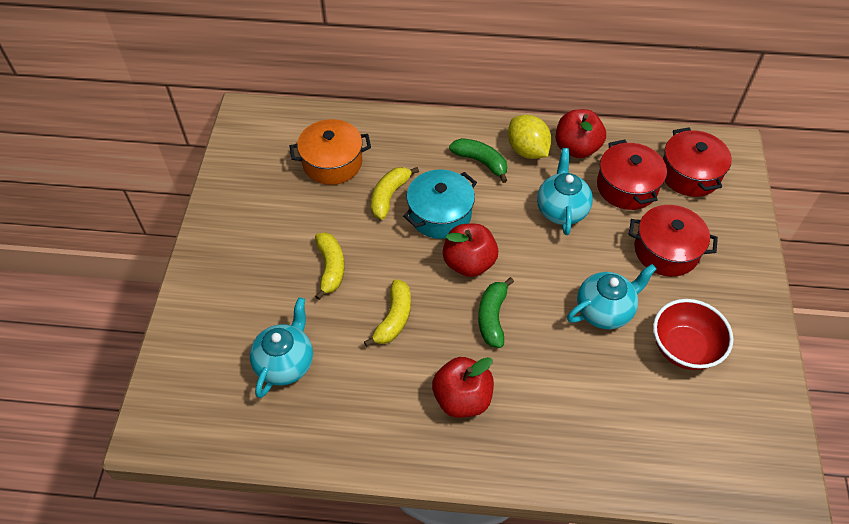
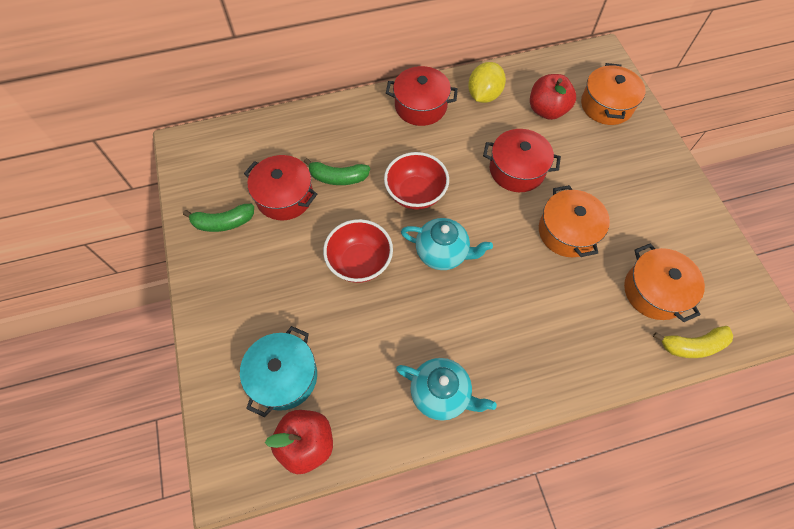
orange pot: [290,119,371,185] = 1 -> [539,185,610,257] [581,63,646,125] [624,243,705,322] = 3
red apple: [432,357,494,418] [443,224,498,277] [556,109,606,158] = 3 -> [265,410,333,474] [530,74,576,120] = 2
red bowl: [653,299,734,370] = 1 -> [323,219,393,283] [384,152,449,210] = 2
turquoise teapot: [250,297,313,398] [537,148,593,235] [567,264,657,329] = 3 -> [396,358,497,421] [401,218,493,270] = 2
yellow banana: [315,232,344,300] [364,279,411,347] [371,167,419,220] = 3 -> [653,326,733,358] = 1

